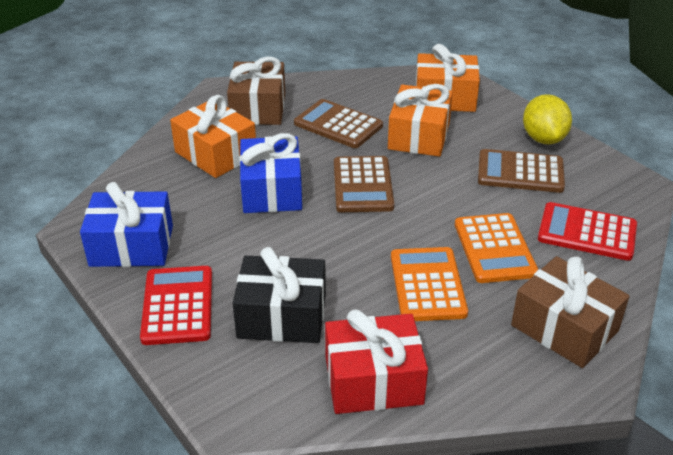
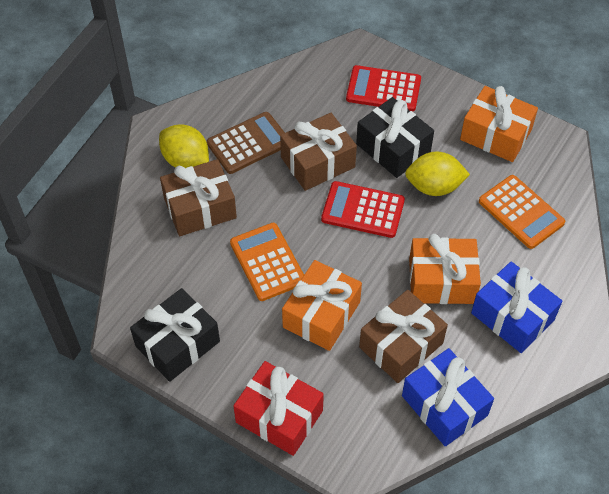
black gift: [233,247,326,343] = 1 -> [130,288,220,382] [356,97,434,178] = 2
brown calculator: [294,99,383,148] [334,156,394,212] [478,149,565,193] = 3 -> [207,112,285,174] = 1
brown gift: [227,56,285,125] [511,256,630,368] = 2 -> [160,159,237,236] [280,113,357,191] [359,290,448,383] = 3
yellow lemon: [523,94,572,144] = 1 -> [159,124,209,168] [405,152,470,196] = 2

